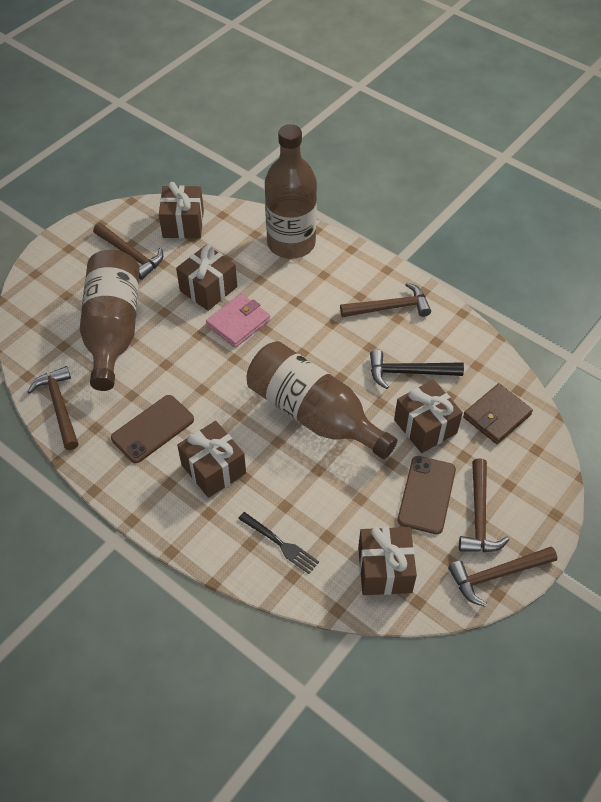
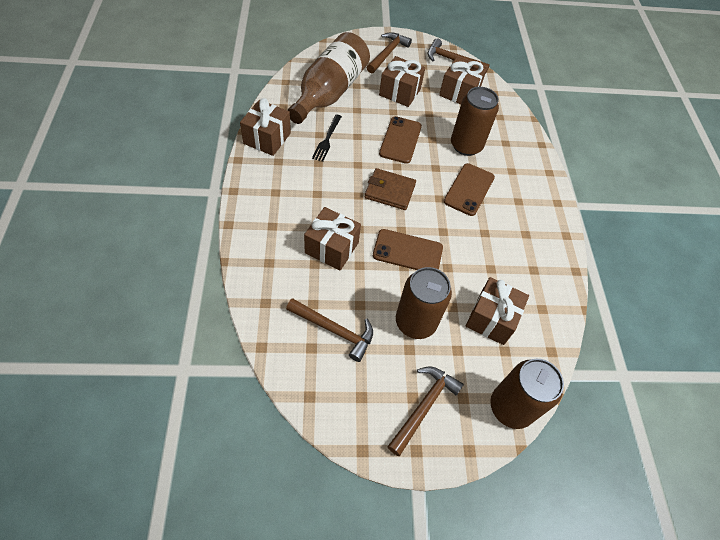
black hammer: [370,350,464,389] = 1 -> none = 0
brown bottle: [80,250,139,391] [247,341,397,459] [265,124,317,259] = 3 -> [287,32,370,124] = 1
brown can: none = 0 -> [396,267,452,339] [451,87,499,156] [490,359,564,429] = 3
brown hammer: [27,366,79,450] [93,223,163,280] [340,283,431,317] [448,546,557,607] [459,458,510,552] = 5 -> [286,298,373,362] [367,32,412,74] [387,366,464,456] [428,38,490,73] = 4
brown phone: [111,395,194,463] [398,456,456,534] = 2 -> [373,229,443,270] [379,116,422,164] [444,163,495,216] = 3
pink wallet: [206,294,270,348] = 1 -> none = 0

